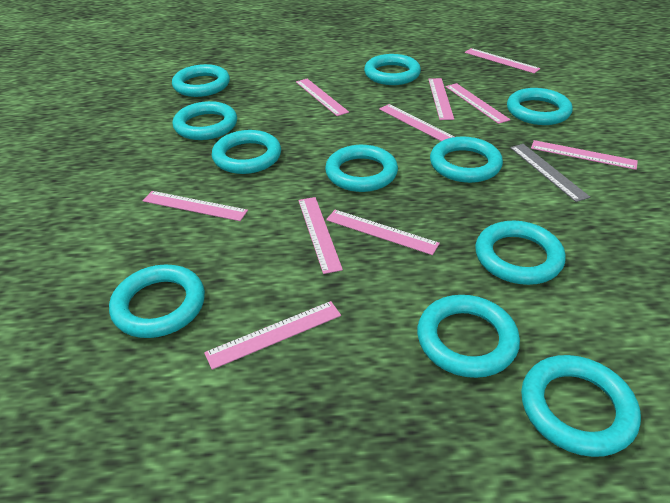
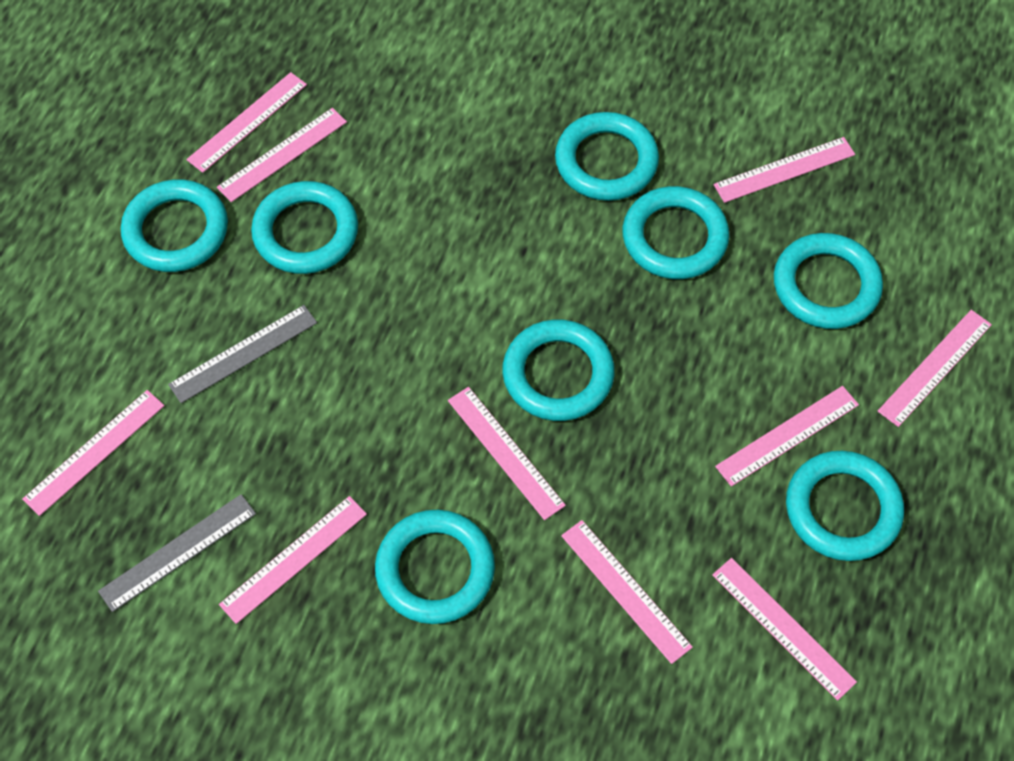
grey ruler: [510,144,590,202] = 1 -> [98,494,256,612] [168,305,317,403] = 2
turquoise ring: [109,265,205,338] [172,64,230,97] [173,101,237,140] [212,130,281,174] [325,145,398,192] [364,54,421,85] [417,295,520,378] [430,137,503,183] [475,221,566,285] [507,88,573,125] [521,355,641,457] = 11 -> [121,179,228,272] [251,181,358,274] [375,510,495,624] [502,319,615,421] [555,112,659,201] [622,186,729,279] [774,233,883,329] [786,451,904,561] = 8

